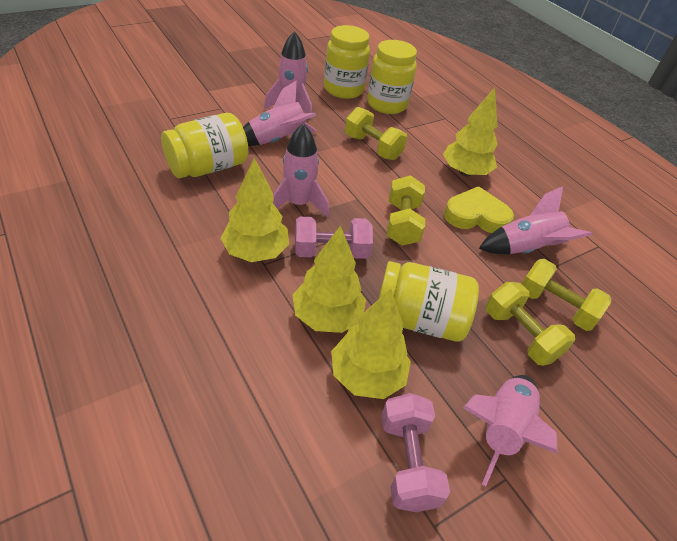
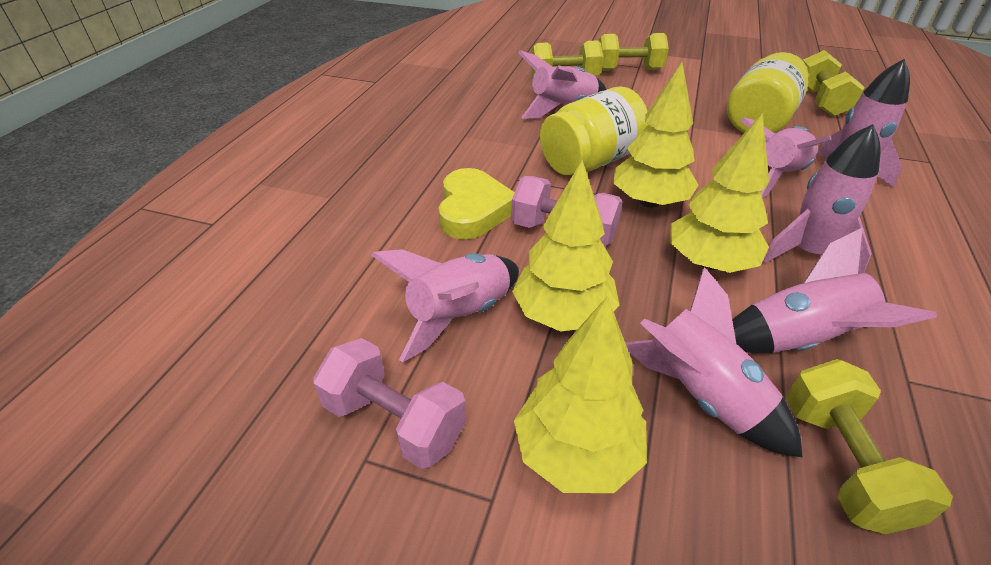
pink rocket: [243,80,316,146] [264,31,312,119] [272,123,329,217] [463,375,558,486] [479,186,592,254] = 5 -> [371,249,519,362] [518,50,607,119] [625,267,803,458] [732,227,937,353] [740,117,831,198] [762,124,881,274] [818,59,910,188] = 7
yellow jar: [161,113,248,179] [324,25,370,99] [367,40,417,114] [378,261,479,342] = 4 -> [540,87,648,175] [727,52,808,133] = 2

